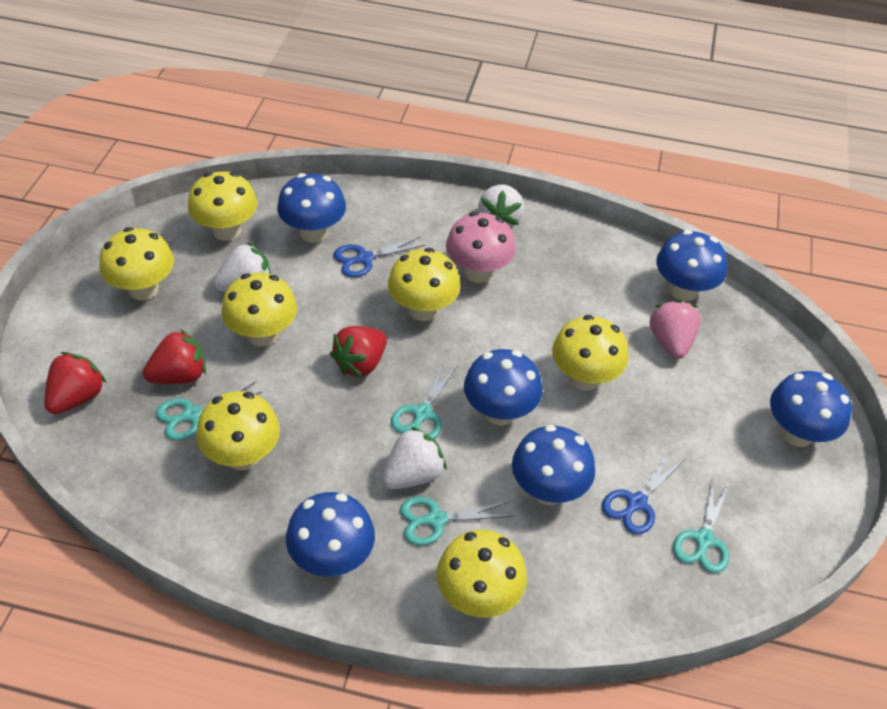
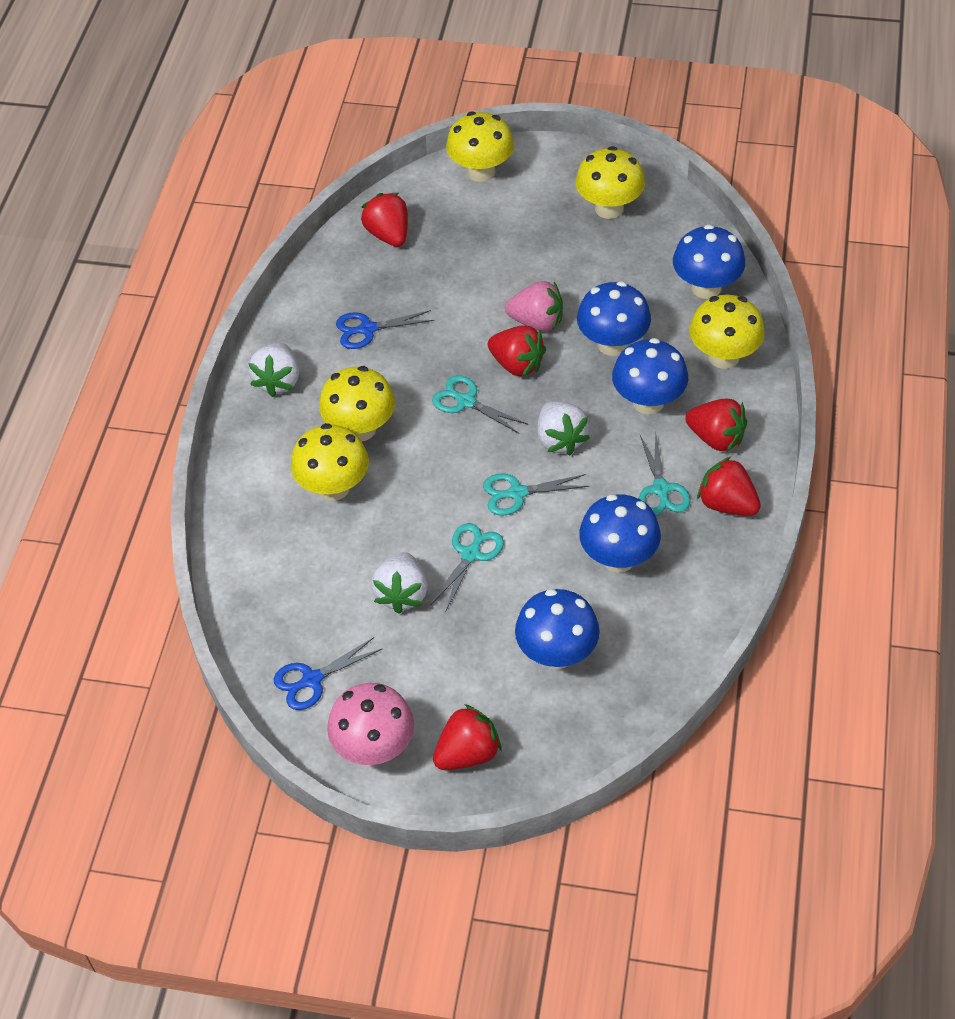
blue mushroom: [277,173,346,243] [286,492,375,577] [464,349,543,425] [512,425,595,505] [656,230,728,302] [770,371,852,447] = 6 -> [515,589,600,669] [577,281,651,356] [579,494,661,573] [612,338,688,415] [673,224,745,299] = 5
red strawberry: [44,352,106,414] [143,329,206,384] [330,326,387,378] = 3 -> [361,193,408,247] [433,704,502,770] [488,325,546,377] [685,399,747,452] [697,457,761,516] = 5
yellow mushroom: [100,227,174,301] [188,171,258,241] [196,391,280,470] [221,273,297,347] [388,248,460,321] [437,530,527,618] [552,315,629,391] = 7 -> [291,423,369,501] [319,366,395,441] [446,111,514,182] [575,146,645,219] [689,295,765,369] = 5

